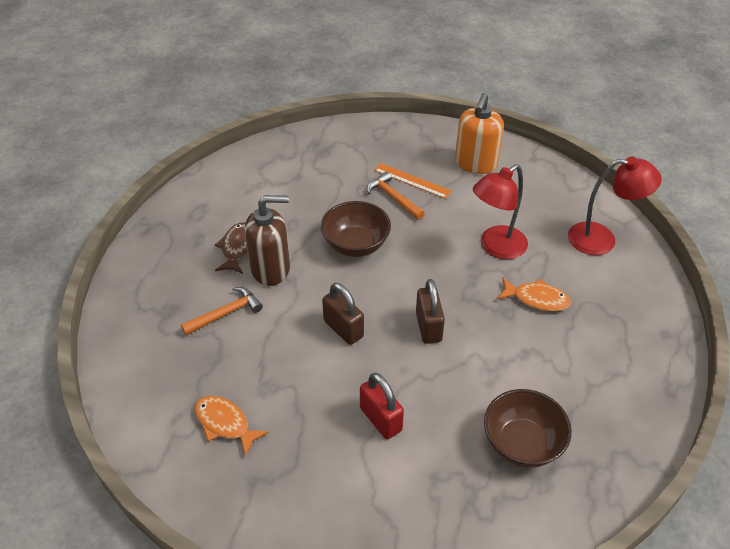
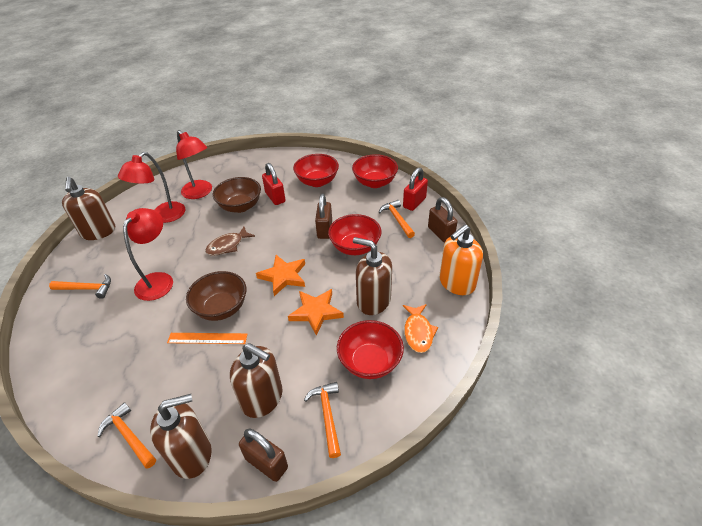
brown padlock: [322,283,364,345] [416,279,445,344] = 2 -> [239,428,288,482] [315,194,332,239] [428,197,457,243] = 3
brown soap dispenser: [244,195,290,286] = 1 -> [62,177,115,240] [150,394,212,479] [230,343,282,418] [353,237,392,315] = 4
orange fish: [195,396,269,457] [497,278,571,311] = 2 -> [403,304,438,353] = 1
orange hammer: [181,287,263,335] [367,171,425,220] = 2 -> [49,274,111,299] [97,402,156,469] [304,382,341,458] [379,200,415,238] = 4
orange star: none = 0 -> [256,255,305,296] [288,289,344,335] = 2
red bowl: none = 0 -> [293,154,339,187] [328,214,382,255] [337,320,404,379] [352,154,398,188] = 4
red lamp: [472,164,528,259] [568,157,662,255] = 2 -> [118,152,186,223] [123,208,173,301] [176,130,212,199] = 3
red padlock: [360,373,404,439] = 1 -> [262,163,285,205] [403,168,428,211] = 2

